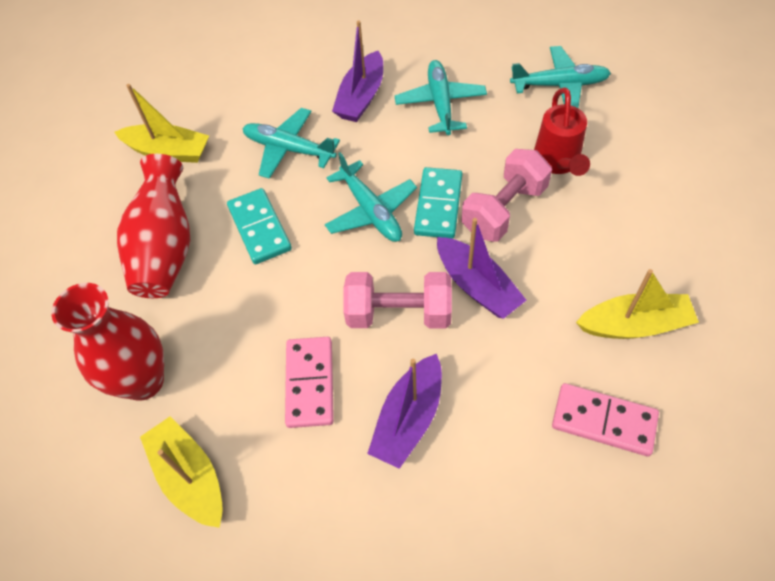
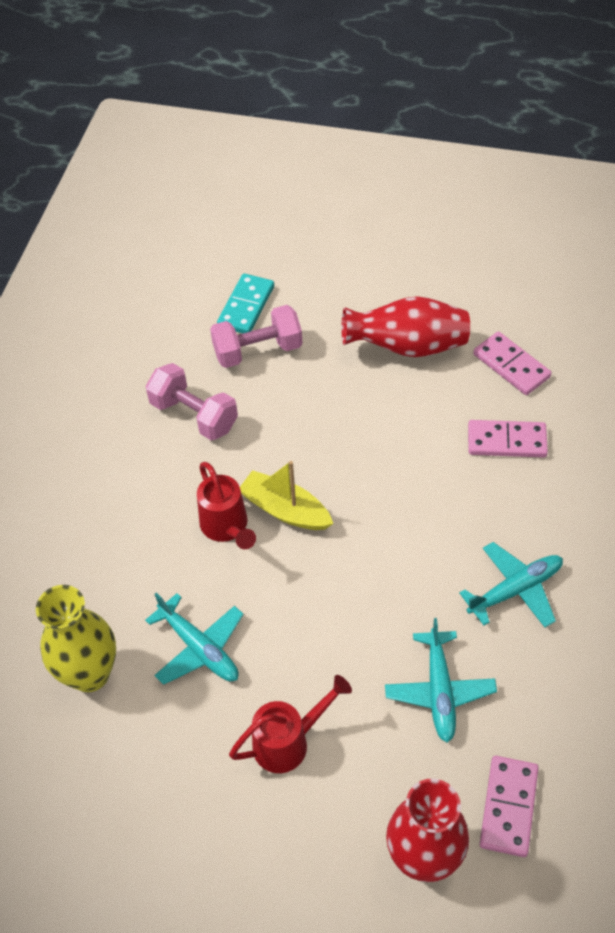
pink domino: [285,337,334,428] [552,383,659,456] = 2 -> [468,420,548,457] [473,331,551,395] [480,756,539,857] = 3
purple boat: [332,20,383,122] [367,354,442,469] [437,218,526,319] = 3 -> none = 0
red watering can: [534,87,590,176] = 1 -> [197,462,256,549] [229,675,352,773] = 2
turquoise domino: [227,188,292,264] [414,167,463,239] = 2 -> [217,273,274,333] = 1
turquoise plane: [242,108,340,179] [325,152,417,242] [395,60,487,135] [510,46,611,108] = 4 -> [145,592,244,685] [385,618,497,743] [459,542,563,627] = 3
yellow boat: [114,84,209,163] [140,416,223,528] [576,269,699,339] = 3 -> [240,461,333,530] = 1
yellow vase: none = 0 -> [36,585,116,692] = 1

